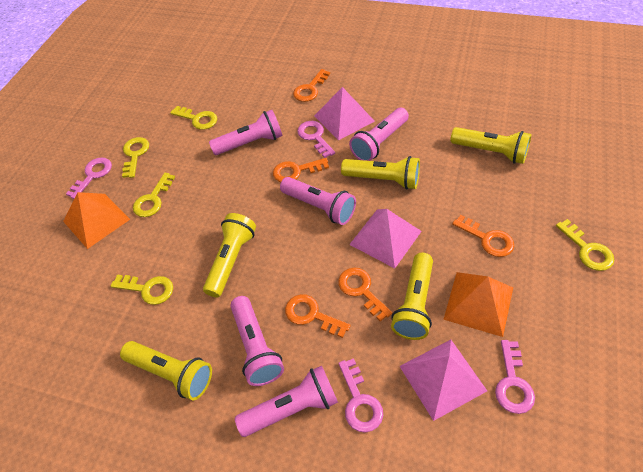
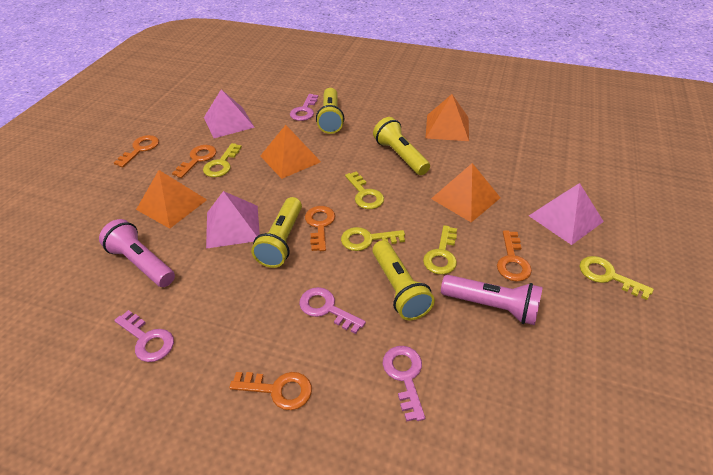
orange pyramid: [63,192,130,249] [443,272,513,337] = 2 -> [136,170,207,229] [260,125,321,179] [426,94,469,141] [431,163,500,222] = 4
pink flashlight: [209,110,282,155] [230,296,284,386] [235,366,338,437] [280,177,356,225] [349,108,409,161] = 5 -> [99,219,175,287] [441,275,543,325] = 2
yellow flashlight: [120,341,212,400] [203,213,256,298] [341,156,420,190] [391,253,433,340] [450,127,531,164] = 5 -> [251,197,302,268] [316,88,344,134] [372,240,435,320] [373,117,430,175] = 4

